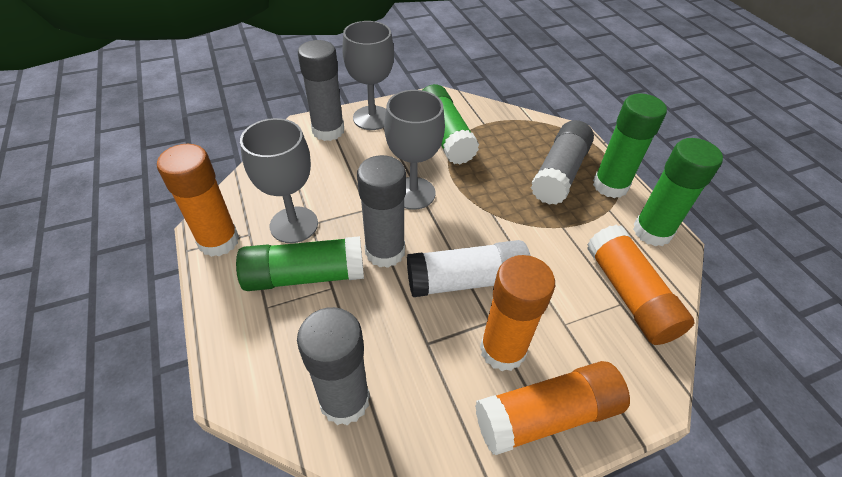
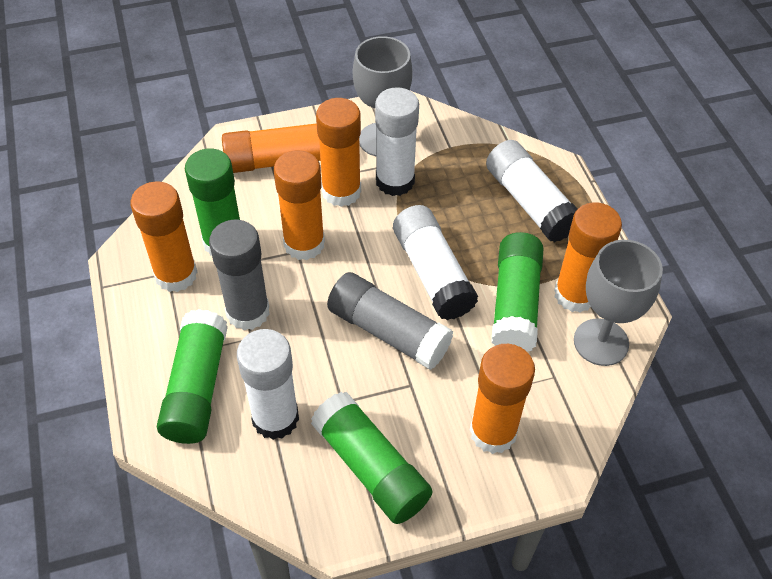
grey glue stick: [297,307,370,425] [298,40,344,141] [357,155,406,268] [531,120,594,205] = 4 -> [209,220,269,330] [327,272,453,370] = 2
grey goblet: [240,118,318,243] [342,21,394,130] [384,90,445,210] = 3 -> [353,36,413,157] [574,240,663,366] = 2
orange glue stick: [157,144,239,257] [475,361,630,455] [480,255,555,371] [587,224,694,345] = 4 -> [130,181,197,292] [222,123,321,173] [274,150,325,260] [316,98,361,207] [469,344,535,454] [554,202,622,313] = 6
white glue stick: [407,240,531,297] = 1 -> [237,329,299,440] [375,87,419,196] [393,205,478,320] [486,140,578,242] = 4

